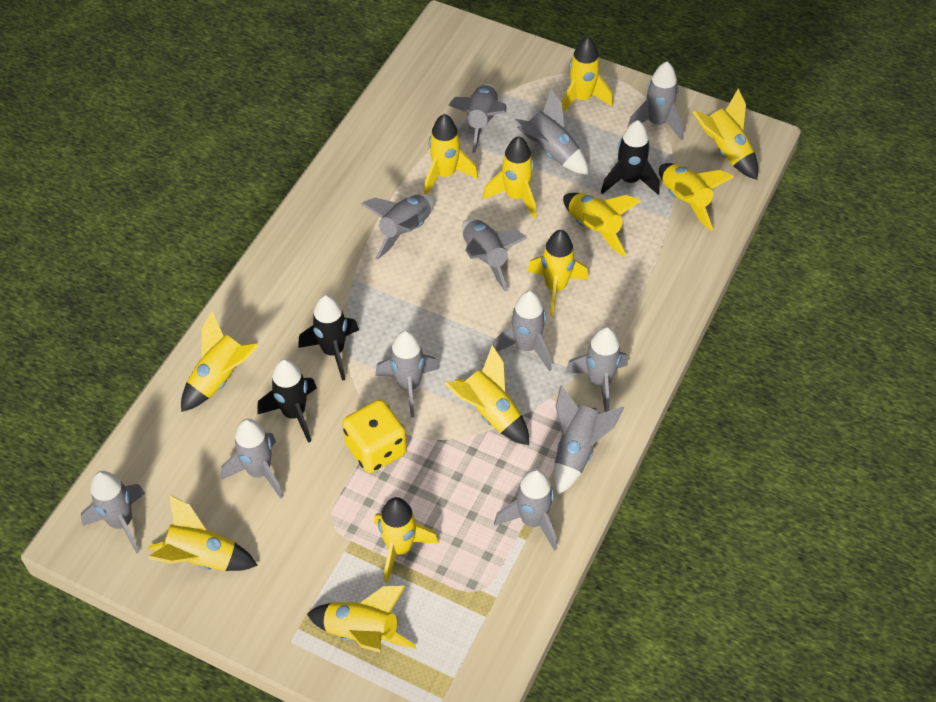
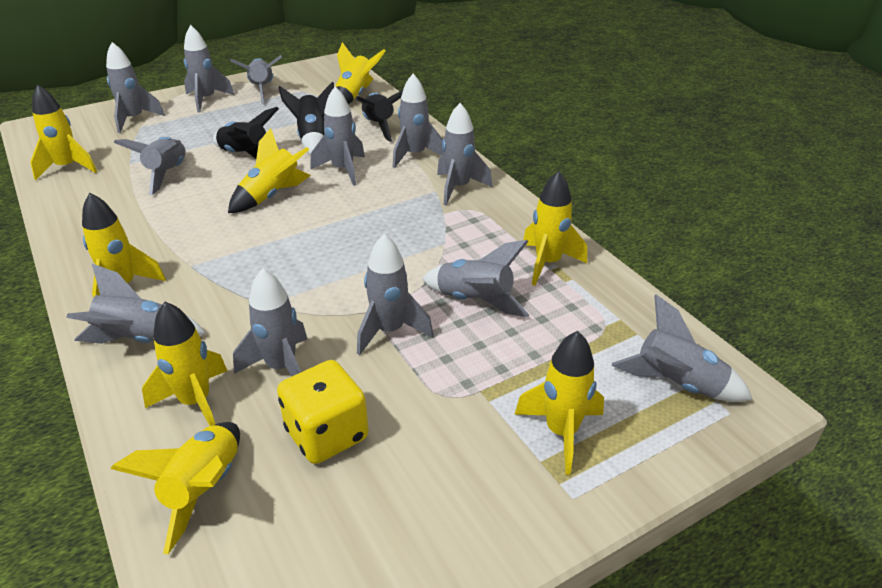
yellow rocket: [148,495,258,571] [181,311,259,412] [307,586,416,652] [374,497,439,583] [424,114,478,194] [444,345,529,445] [483,136,536,219] [527,230,588,316] [561,37,613,113] [563,193,641,257] [659,163,734,231] [693,88,758,180] = 12 -> [30,84,97,180] [82,193,166,298] [111,422,240,554] [142,302,227,426] [228,128,311,213] [335,42,386,104] [514,331,604,475] [523,171,587,286] = 8

